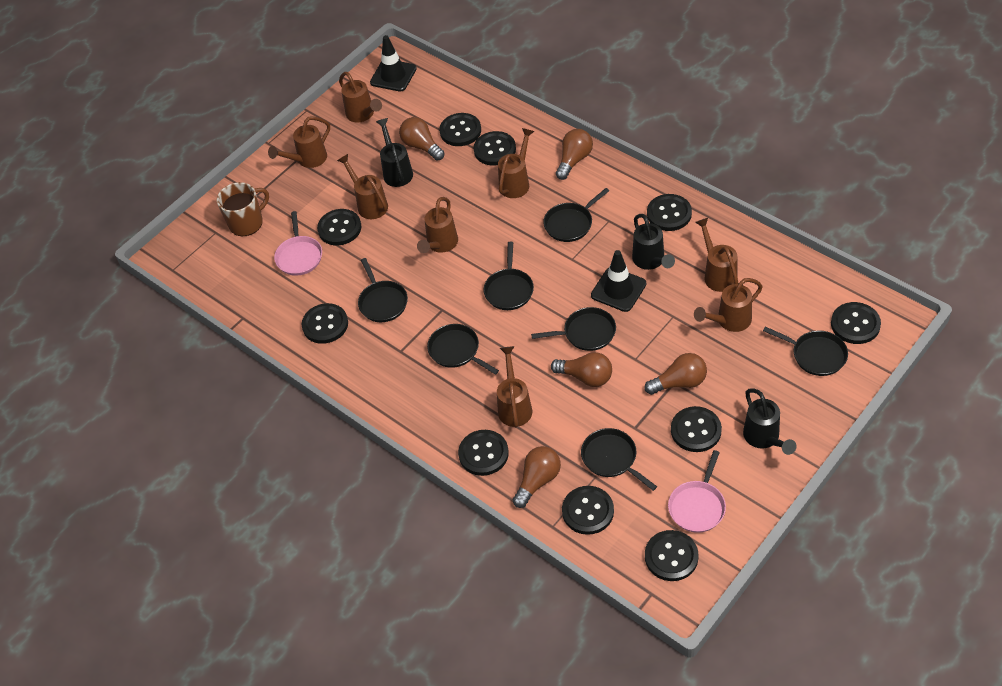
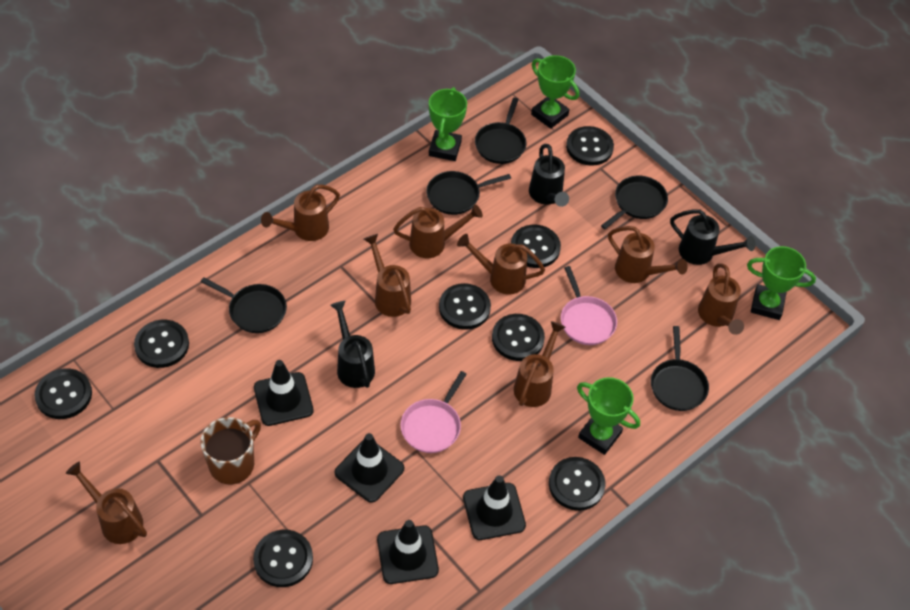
black button: [302,303,348,344] [317,209,361,245] [439,113,481,146] [458,430,509,476] [473,131,516,165] [562,486,614,535] [645,530,699,581] [647,194,692,231] [671,406,722,452] [831,302,881,344] = 10 -> [34,368,92,419] [134,320,189,368] [253,529,313,587] [439,283,491,330] [492,314,545,361] [511,225,561,268] [549,457,606,511] [566,126,614,166] = 8
black pan: [358,258,408,322] [427,324,499,375] [484,242,534,310] [531,307,616,351] [543,188,609,242] [581,428,657,491] [763,327,848,376] = 7 -> [201,277,287,333] [426,171,511,215] [475,97,526,164] [601,176,668,229] [651,326,709,411] = 5
black traffic cone: [370,35,417,91] [591,250,646,312] = 2 -> [254,360,314,426] [335,433,404,503] [377,520,439,584] [463,475,526,540] = 4
brown light bulb: [399,117,445,161] [513,446,561,508] [551,352,612,387] [556,129,593,180] [644,353,707,395] = 5 -> none = 0
green trophy: none = 0 -> [429,87,467,161] [531,55,579,129] [577,377,640,455] [747,246,816,320] = 4

